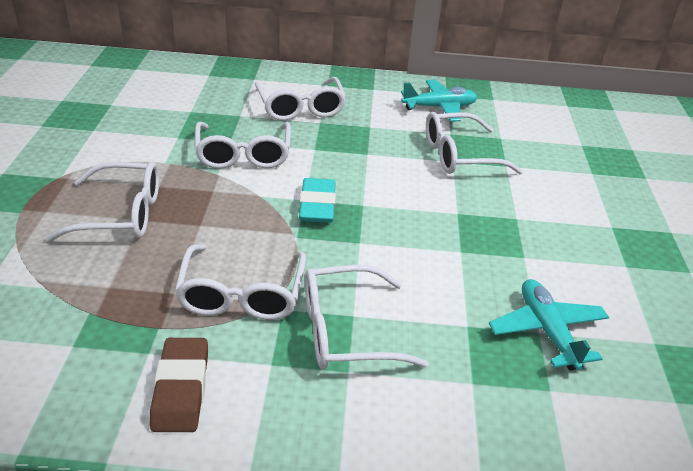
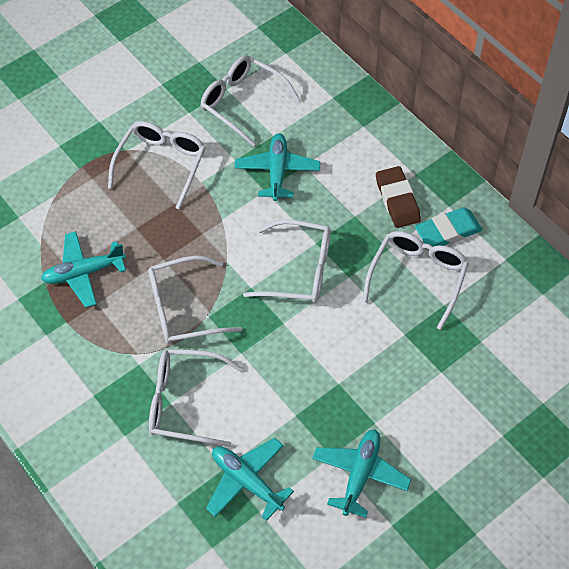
turquoise plane: [401,80,478,122] [489,279,609,370] = 2 -> [41,231,126,308] [206,438,294,521] [235,133,320,201] [312,429,411,518] = 4

